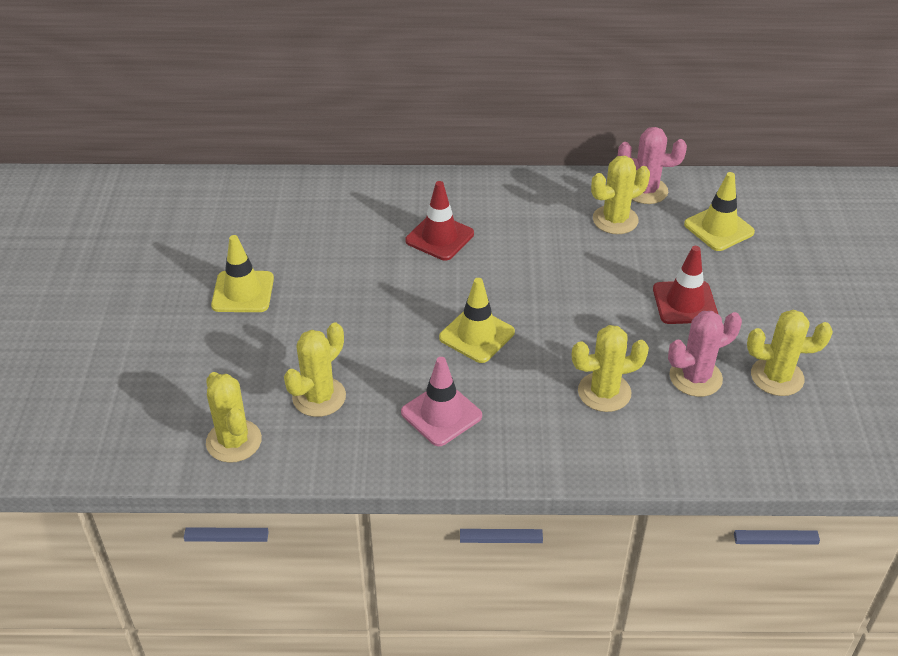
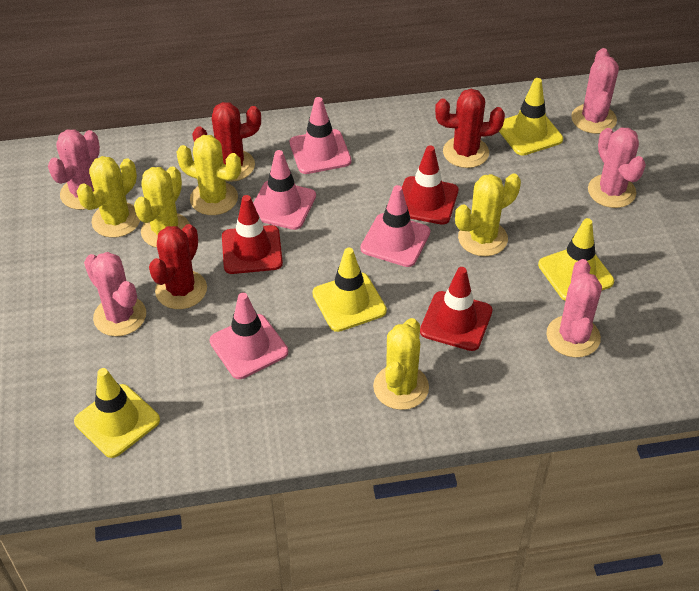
pink cactus: [618,127,687,204] [668,311,742,397] = 2 -> [48,129,100,210] [84,252,146,337] [547,259,602,358] [571,48,619,134] [588,128,646,208] = 5
pink traffic cone: [401,357,482,446] = 1 -> [210,293,288,379] [253,150,316,230] [290,97,351,174] [360,185,430,267] = 4
red cactus: none = 0 -> [149,224,207,309] [192,102,261,182] [435,89,505,168] = 3
red traffic cone: [405,181,474,261] [653,246,718,324] = 2 -> [222,195,283,274] [402,146,458,225] [420,267,492,351] = 3
yellow traffic cone: [211,235,274,312] [439,278,515,363] [684,172,755,251] = 3 -> [74,368,160,458] [312,248,387,332] [499,78,563,156] [538,218,614,301] = 4

